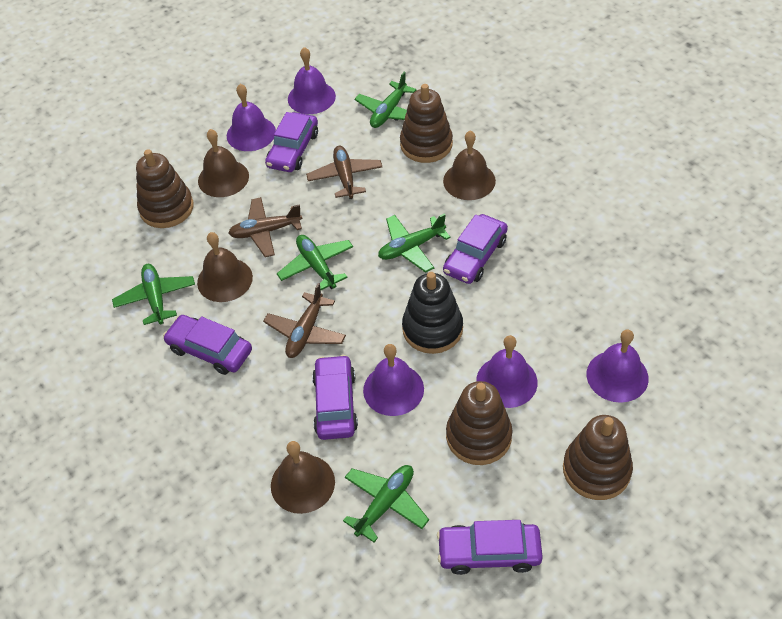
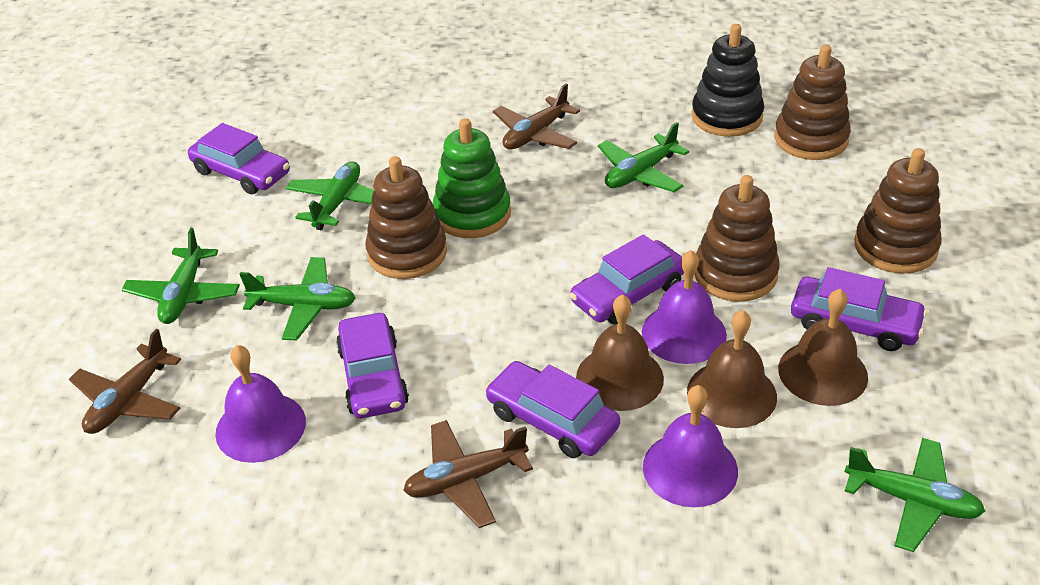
brown bell: [197,232,253,302] [198,129,249,197] [271,441,335,514] [443,131,496,200] = 4 -> [576,294,664,411] [687,310,777,428] [778,289,868,406] = 3
green stacking toy: none = 0 -> [433,118,511,238] = 1
purple bell: [227,84,276,151] [288,47,336,114] [363,344,424,416] [476,335,538,408] [587,330,649,403] = 5 -> [215,345,306,463] [642,250,727,364] [643,385,738,507] = 3

